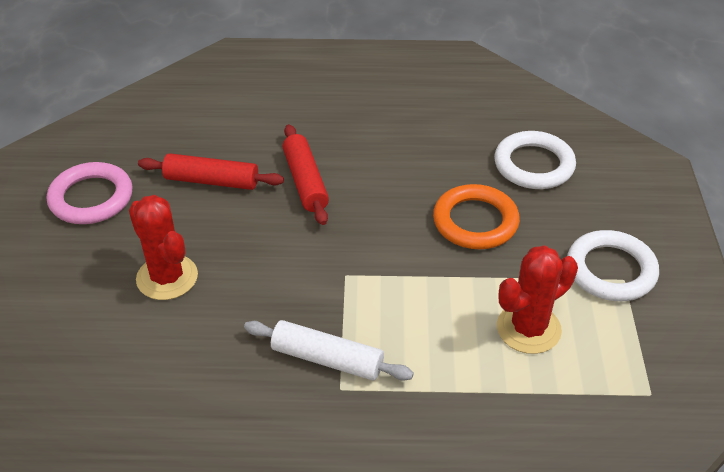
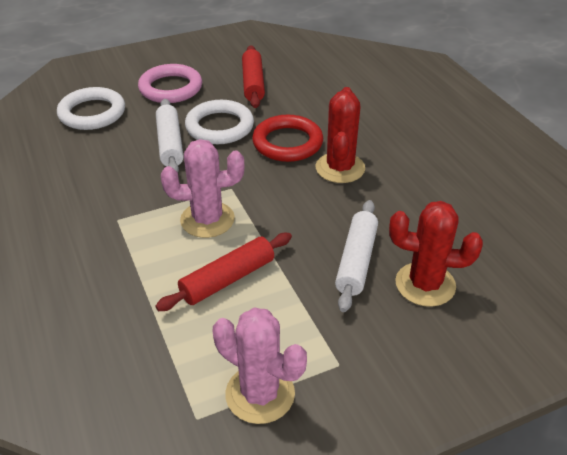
orange ring: [433,184,520,249] = 1 -> none = 0
pink cactus: none = 0 -> [161,139,244,238] [213,307,307,424] = 2
red ring: none = 0 -> [252,115,323,162] = 1
white rolling pin: [244,320,414,381] = 1 -> [156,99,184,172] [335,200,378,312] = 2

